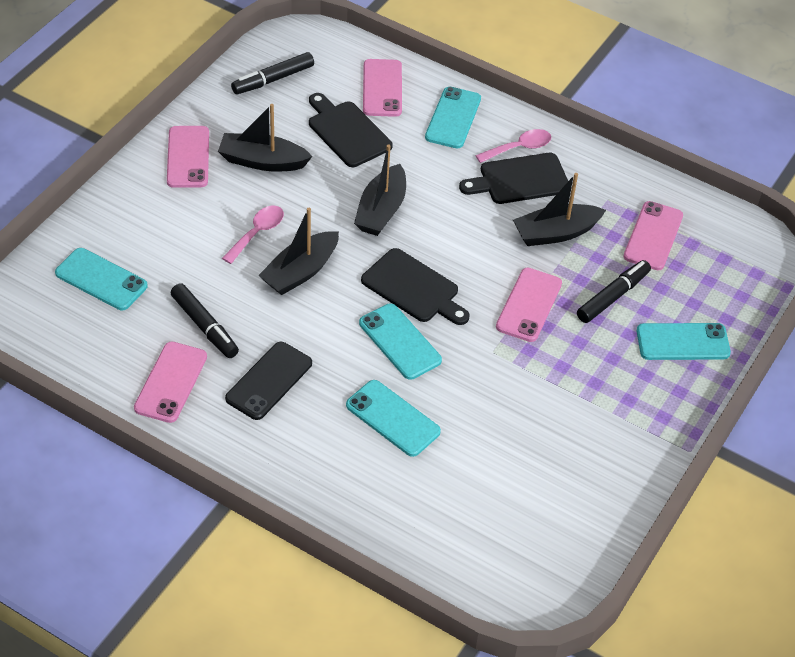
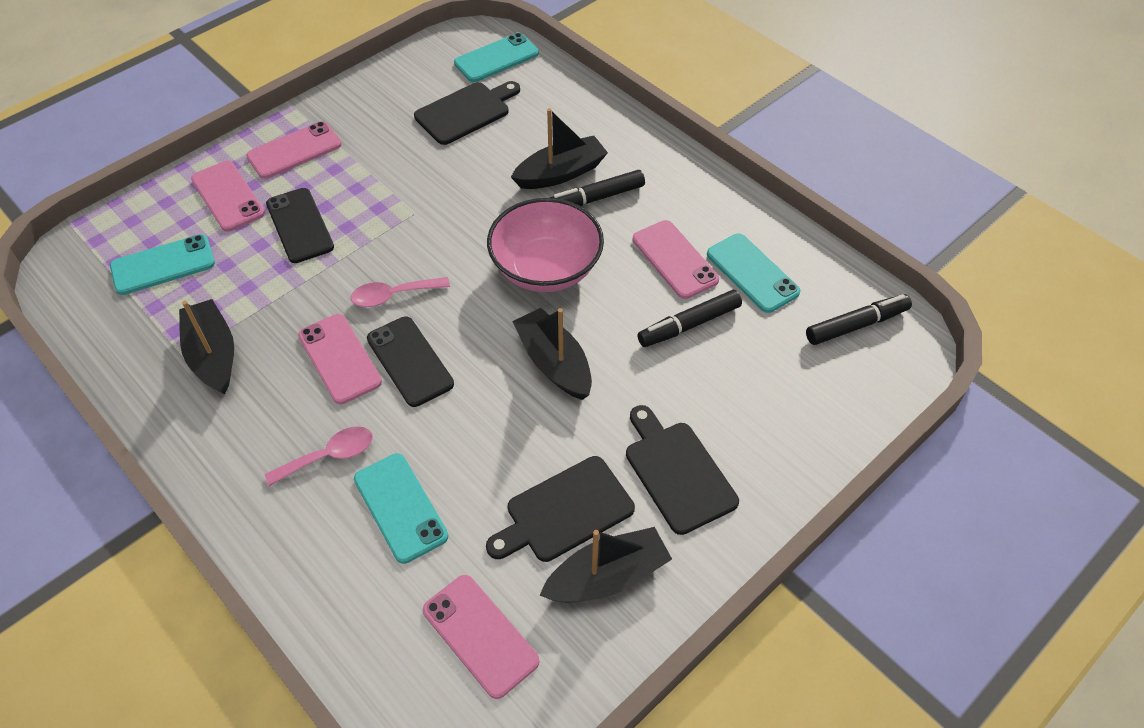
black phone: [225,342,312,420] = 1 -> [266,188,334,263] [367,316,454,407] = 2
pink bowl: none = 0 -> [487,198,604,292] = 1
turquoise phone: [55,248,148,310] [346,380,441,457] [359,303,442,380] [425,87,481,148] [637,323,731,360] = 5 -> [110,234,215,295] [354,453,448,564] [454,33,539,82] [707,234,800,313] = 4

